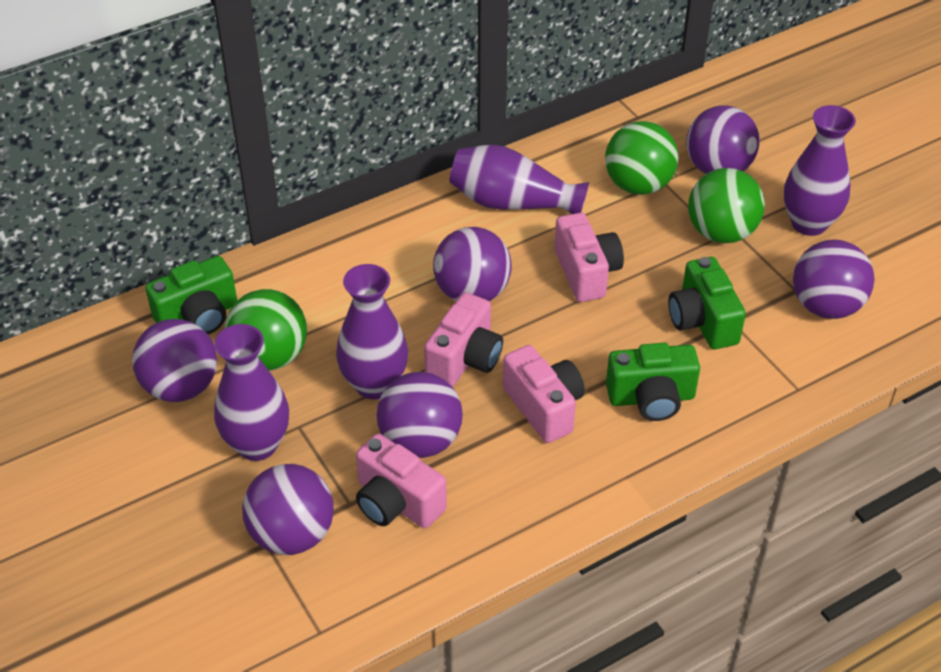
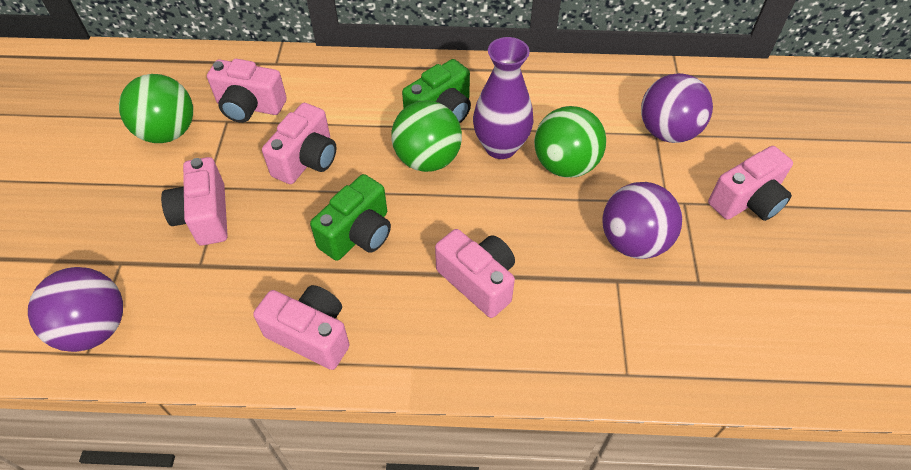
green camera: [146,256,237,334] [606,343,700,421] [668,257,746,349] = 3 -> [310,174,391,261] [402,59,471,123] = 2
pink camera: [356,434,447,528] [424,292,503,387] [503,345,585,443] [554,213,624,302] = 4 -> [161,157,228,246] [207,59,287,123] [253,285,350,370] [262,103,336,184] [435,229,515,318] [708,146,793,221] = 6
purple ball: [132,319,217,402] [242,464,334,555] [377,372,463,458] [433,227,512,301] [686,105,760,174] [793,240,874,319] = 6 -> [28,267,123,352] [602,182,682,259] [641,73,713,143] = 3
purple vase: [214,324,289,461] [336,264,408,399] [449,145,589,214] [784,105,856,236] = 4 -> [473,37,534,159] = 1

